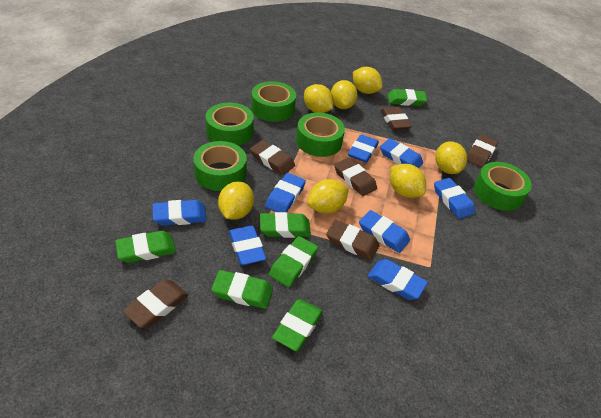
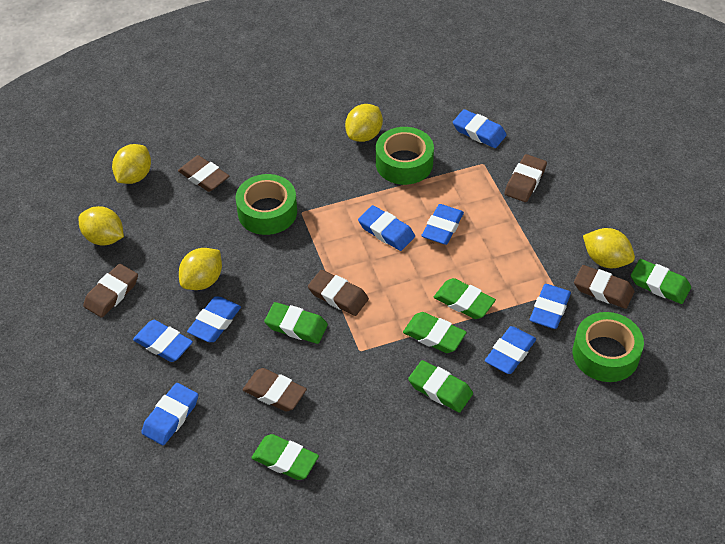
green tape: [193,141,247,191] [206,103,254,146] [251,81,296,122] [296,113,345,157] [474,162,532,211] = 5 -> [235,174,297,235] [376,127,434,185] [573,312,644,382] = 3
yellow lemon: [218,181,254,220] [304,84,334,113] [307,179,349,214] [331,80,358,109] [353,67,382,94] [390,164,426,198] [435,141,467,174] = 7 -> [79,206,124,245] [112,144,151,184] [179,248,222,290] [345,104,383,142] [583,228,635,268] = 5

